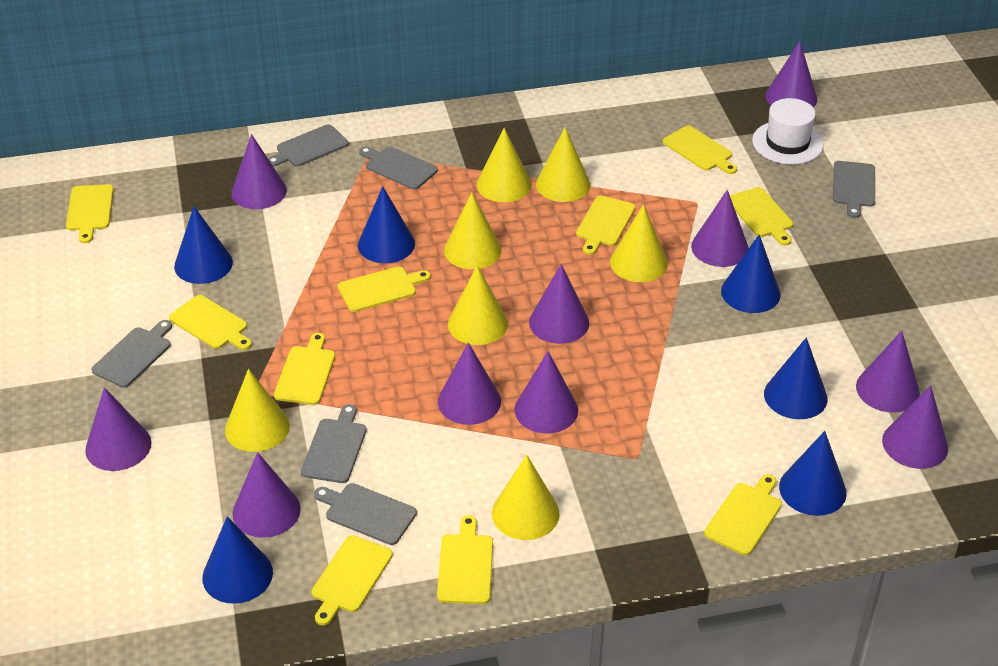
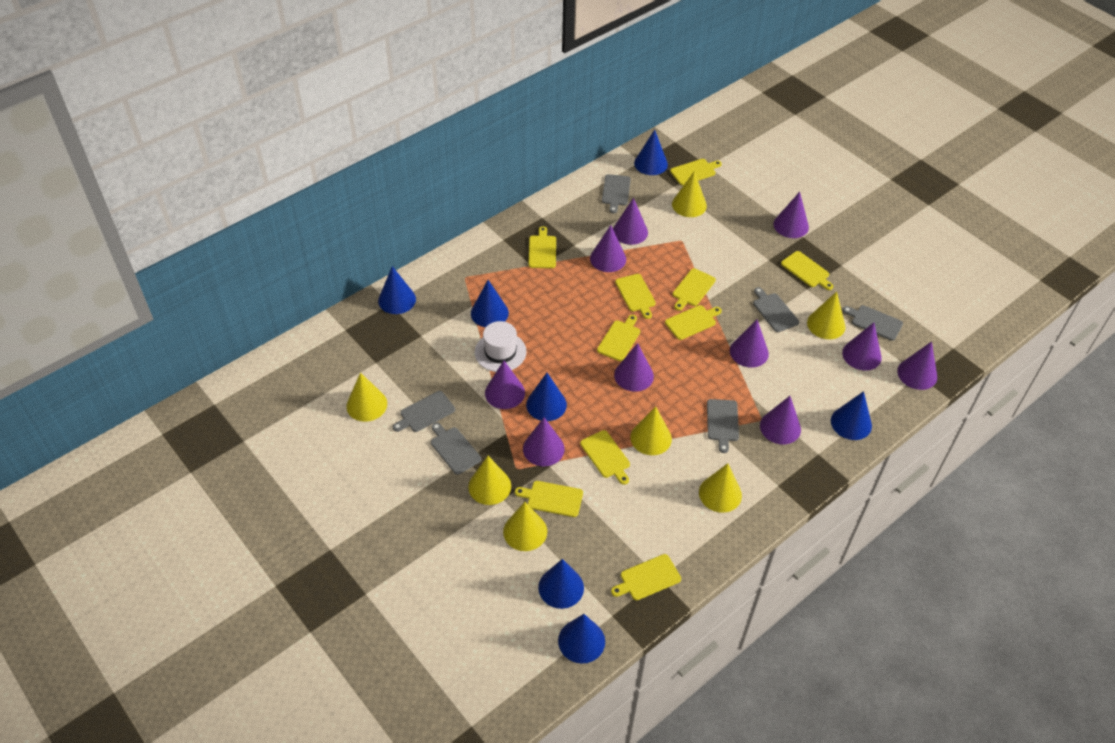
blue cone: [174,206,233,284] [202,516,273,604] [358,186,415,263] [721,234,781,313] [764,337,828,419] [779,431,847,516] = 6 -> [378,266,416,314] [471,280,509,327] [526,373,567,421] [538,559,584,609] [558,614,605,664] [634,130,668,175] [831,391,872,440] = 7

